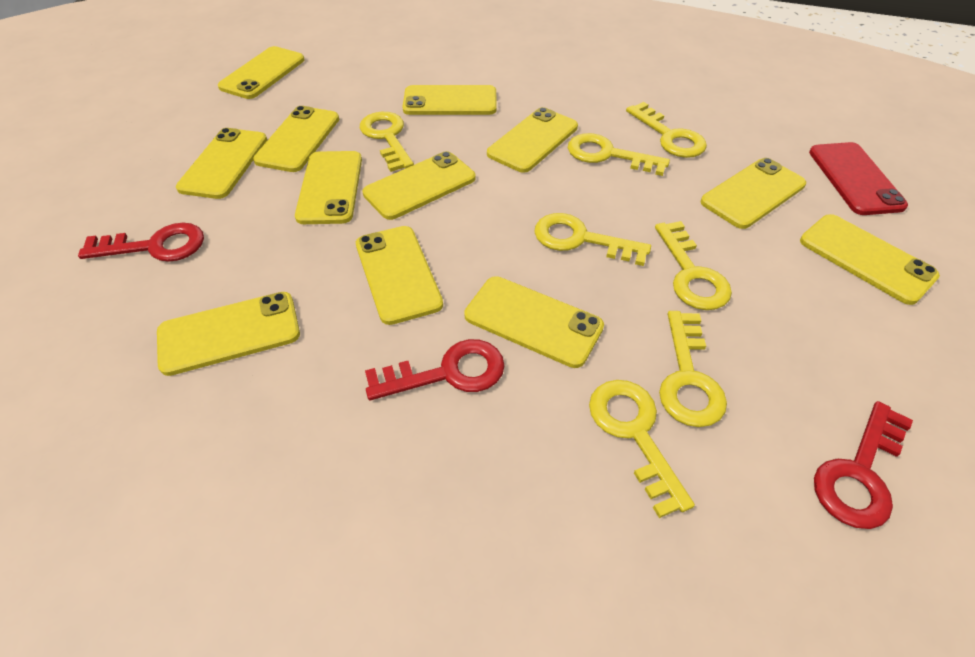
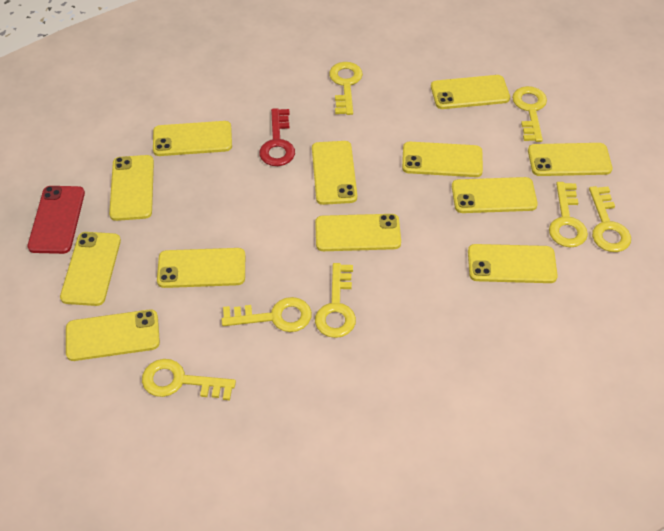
red key: [78,223,204,262] [365,339,505,400] [814,401,913,529] = 3 -> [259,108,295,166] = 1

